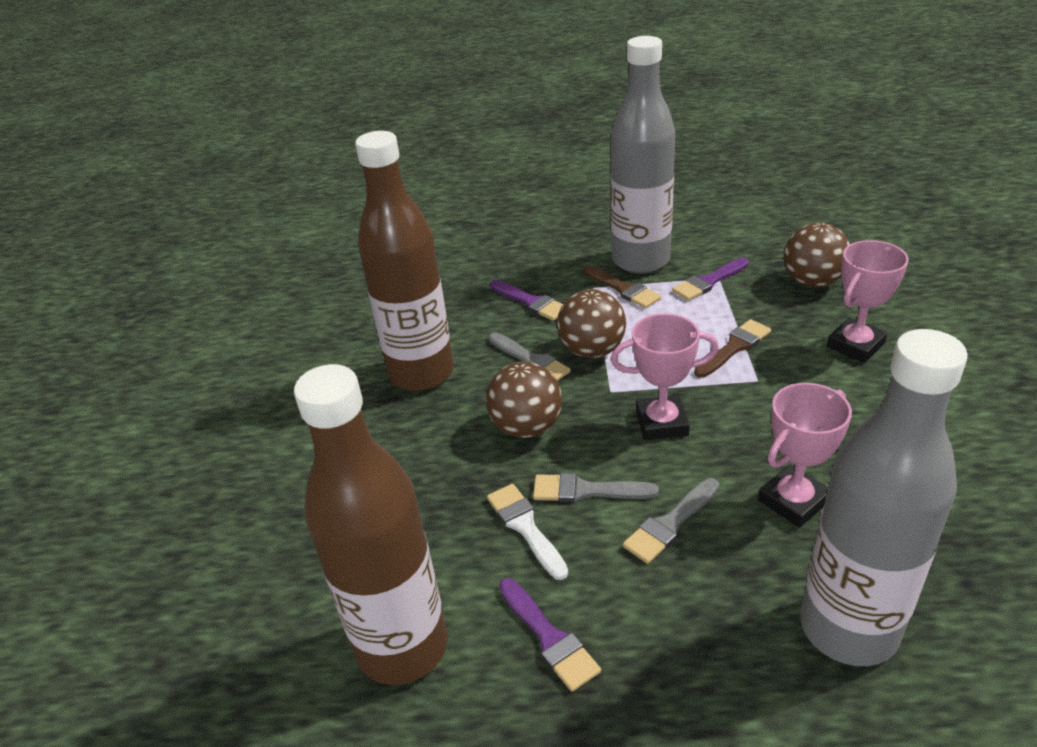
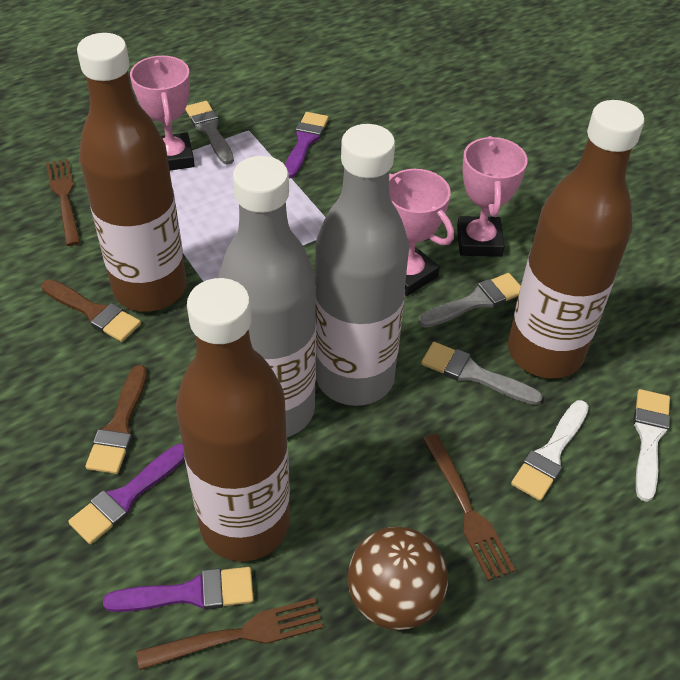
brown ball: [486,362,562,438] [557,289,626,358] [784,223,850,287] = 3 -> [348,526,448,630] = 1
brown bottle: [294,364,447,685] [355,131,454,391] = 2 -> [77,33,187,312] [176,278,290,561] [508,100,645,379] = 3
brown fork: none = 0 -> [46,159,81,246] [136,598,323,670] [423,434,515,581] = 3
white brush: [487,484,568,580] = 1 -> [511,400,589,501] [633,389,670,502] = 2

